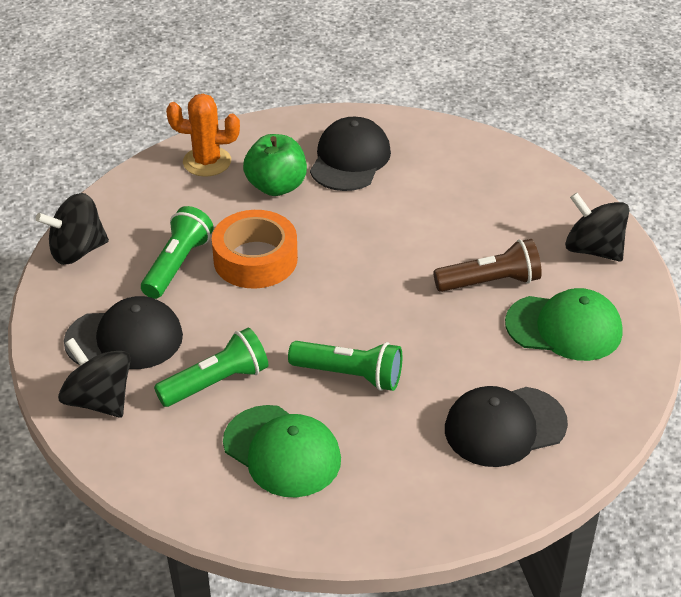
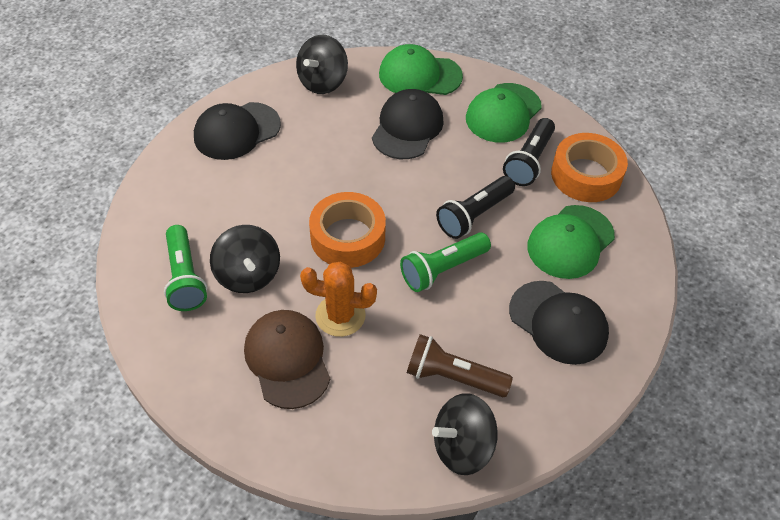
black flashlight: none = 0 -> [436,176,515,239] [503,118,555,186] = 2
brown cap: none = 0 -> [244,310,330,409] = 1
green apple: [243,134,307,196] = 1 -> none = 0
green cap: [223,405,341,498] [505,288,623,361] = 2 -> [379,44,463,95] [466,83,542,143] [527,205,615,279] = 3
green flashlight: [141,206,213,299] [154,328,268,407] [288,341,402,391] = 3 -> [164,225,207,311] [400,232,491,292] = 2
orange tape: [212,210,298,289] = 1 -> [309,192,386,268] [551,133,628,202] = 2

